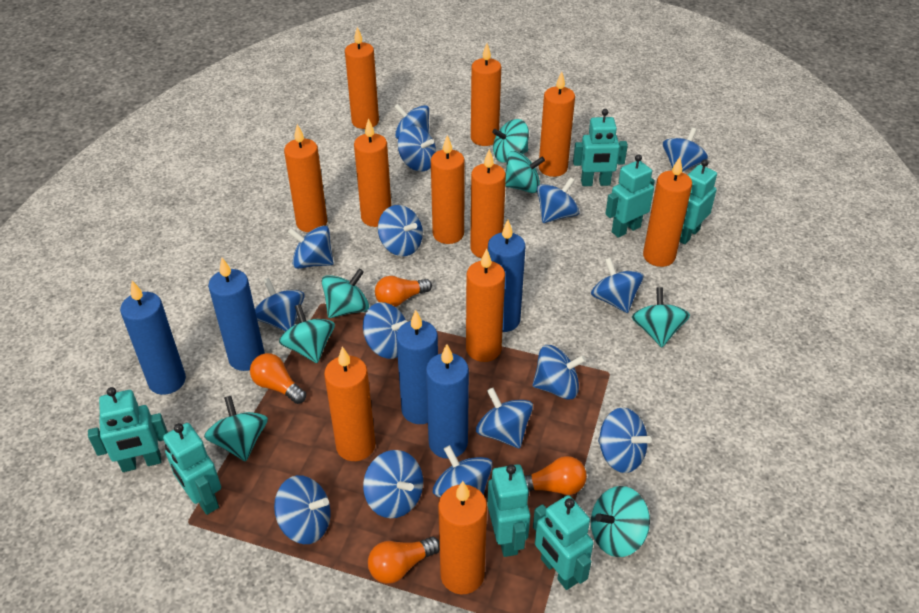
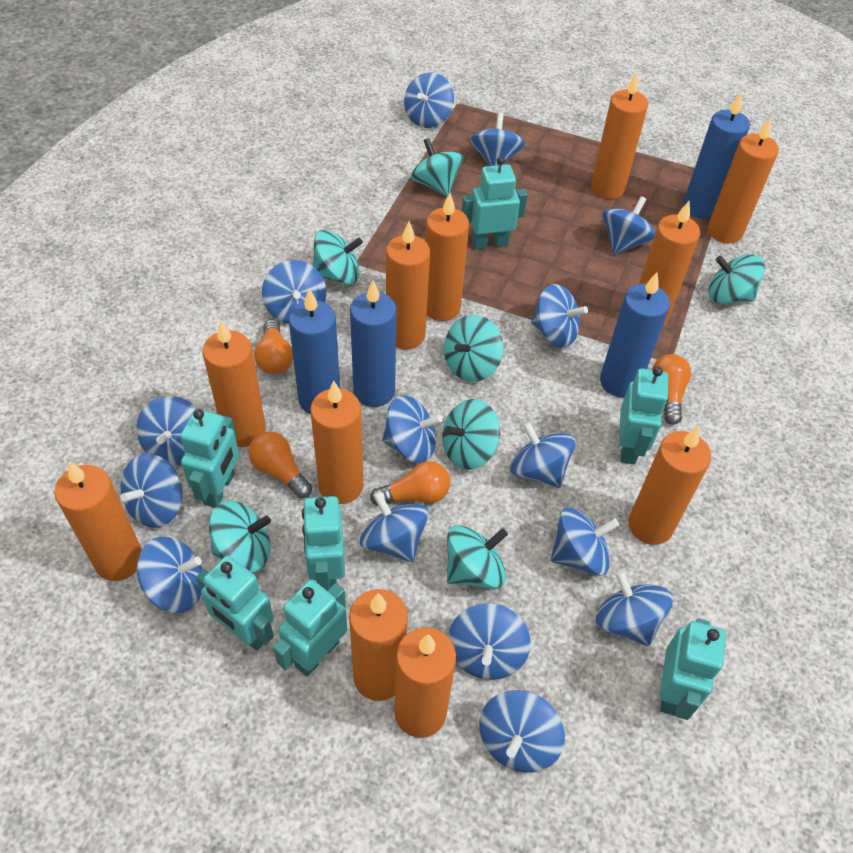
blue candle: [120,281,186,395] [208,258,265,371] [396,310,438,424] [426,344,469,459] [488,220,525,332] = 5 -> [288,288,340,414] [350,280,397,407] [600,272,670,397] [683,92,750,219] = 4

